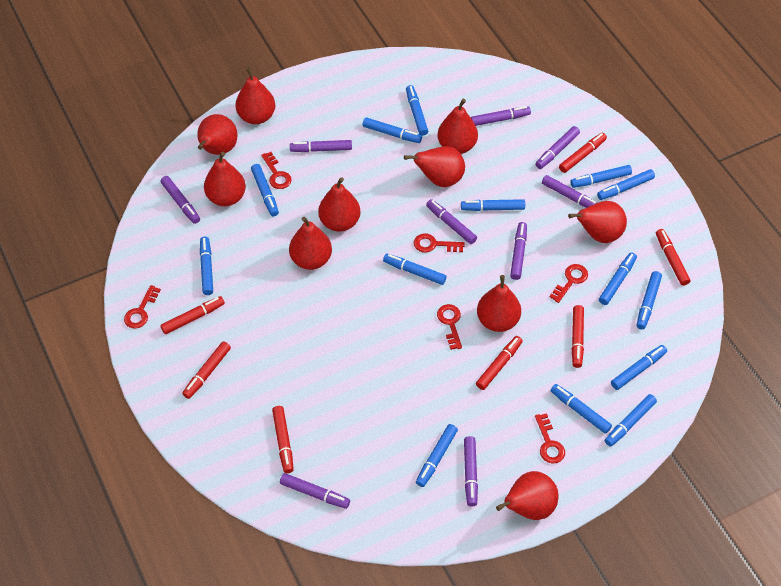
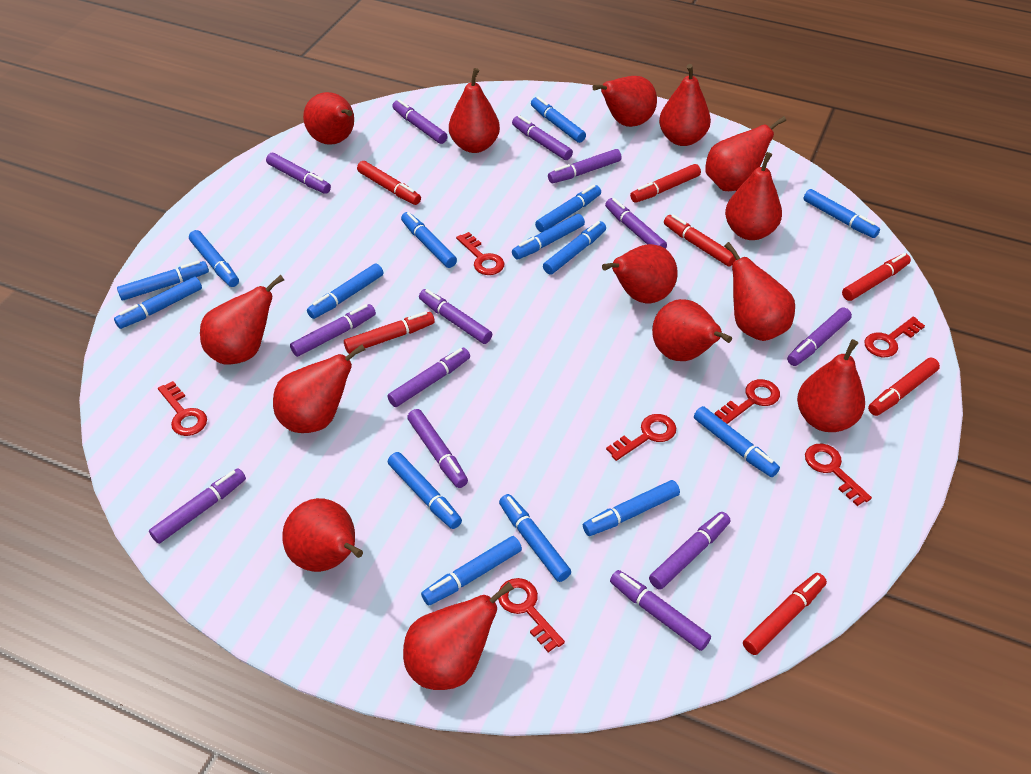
blue marker: [200,237,213,295] [251,164,279,216] [362,117,422,143] [383,254,447,285] [406,85,428,136] [416,424,458,487] [461,199,525,211] [551,384,612,434] [570,165,632,188] [597,169,655,200] [599,252,637,305] [605,394,657,447] [611,345,667,390] [637,271,662,329] = 14 -> [114,277,202,329] [117,261,209,300] [189,230,239,287] [307,263,383,319] [388,452,462,529] [401,212,457,268] [421,536,522,605] [499,494,571,582] [512,214,585,259] [531,97,586,143] [535,185,601,232] [543,221,606,275] [583,480,680,536] [694,406,780,477] [804,189,880,238] = 15
purple marker: [160,176,200,224] [280,473,350,509] [290,140,352,152] [426,199,477,244] [464,436,478,506] [471,106,531,126] [510,222,527,280] [535,126,580,169] [542,175,597,208] = 9 -> [149,468,246,544] [266,153,331,194] [290,304,376,357] [387,348,470,407] [392,100,448,144] [407,409,468,488] [419,289,492,344] [512,115,573,160] [548,149,622,183] [605,198,667,249] [610,570,711,651] [649,512,730,590] [787,308,852,366] = 13
red key: [124,285,161,329] [261,152,292,189] [414,233,464,253] [437,304,462,350] [535,413,565,464] [550,264,588,303] = 6 -> [158,381,207,436] [456,232,504,275] [498,578,565,652] [606,414,676,461] [715,379,780,424] [805,444,872,506] [865,317,925,357] = 7
red pear: [197,114,237,155] [204,152,246,206] [235,67,275,124] [289,217,332,270] [318,177,360,232] [404,146,465,187] [438,99,478,154] [477,275,521,332] [496,471,559,520] [568,201,627,243] = 10 -> [200,275,284,365] [273,344,365,433] [282,498,363,572] [303,92,354,145] [403,582,514,690] [449,68,500,153] [592,76,657,127] [602,244,678,303] [652,299,732,361] [659,64,711,146] [705,116,786,191] [724,242,795,341] [725,152,782,240] [797,339,865,432] = 14

